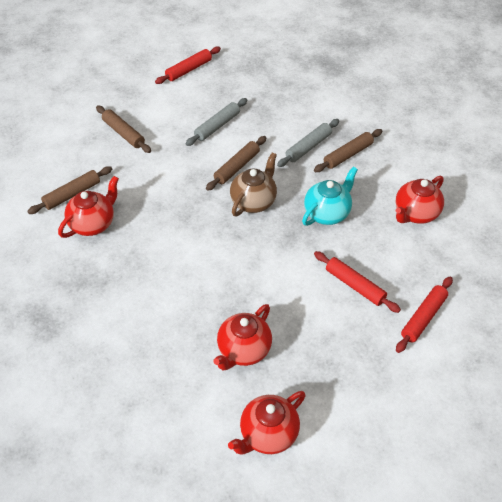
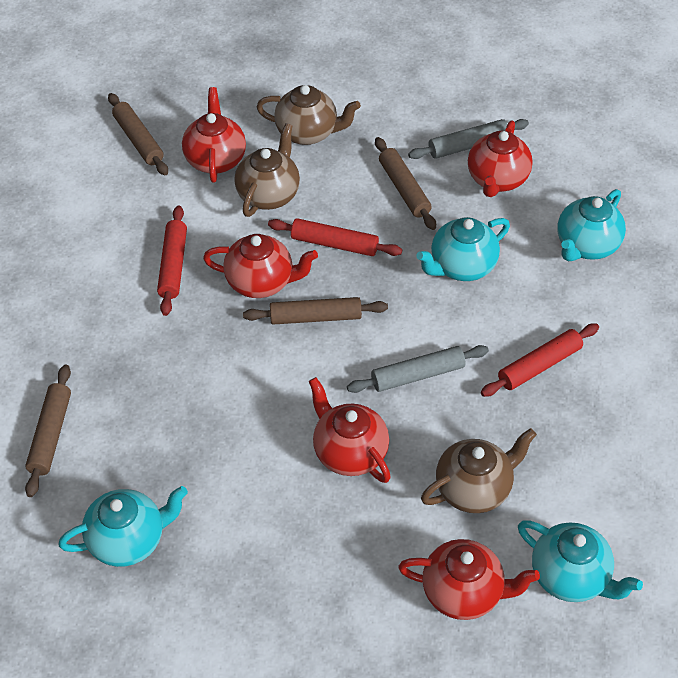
brown teapot: [230,152,277,216] = 1 -> [234,123,300,217] [257,85,361,145] [421,428,537,513] = 3
red teapot: [58,176,119,238] [213,304,272,370] [228,391,306,455] [396,176,444,224] = 4 -> [182,87,246,183] [203,234,318,298] [309,377,391,483] [398,539,540,620] [468,120,533,197] = 5
turquoise teapot: [302,167,358,226] = 1 -> [58,486,188,567] [416,217,510,281] [518,520,643,602] [557,189,626,261] = 4

